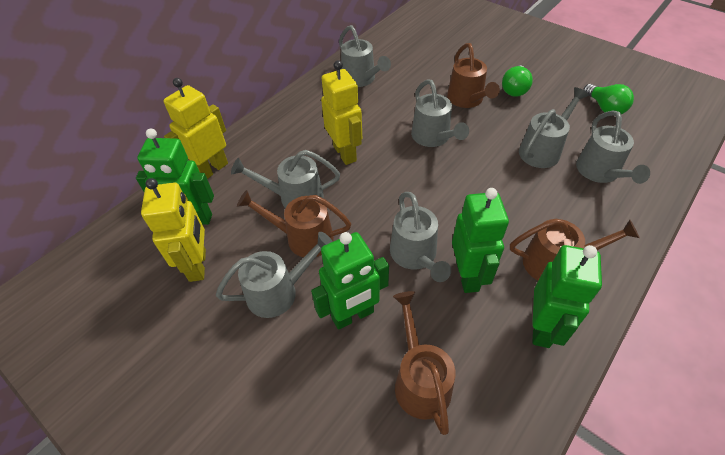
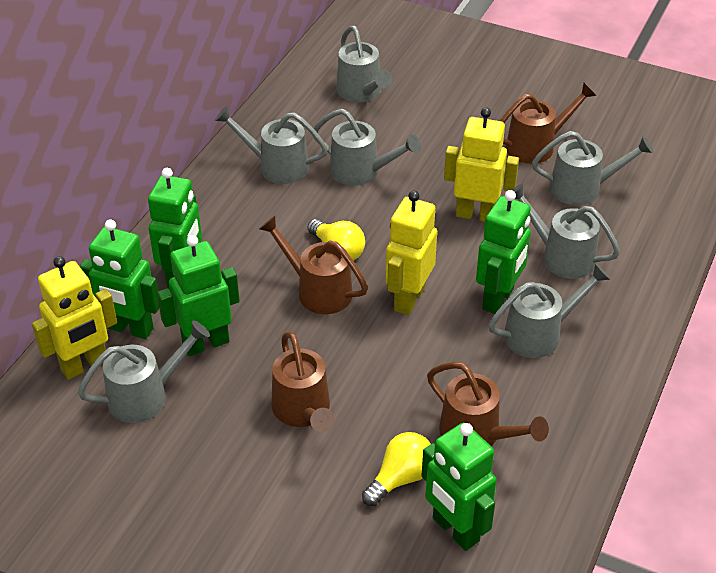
green light bulb: [502,65,533,97] [583,84,634,116] = 2 -> none = 0
green robot: [136,129,214,225] [311,232,389,330] [452,188,509,293] [532,245,602,348] = 4 -> [79,219,159,339] [148,168,202,289] [157,235,240,356] [422,422,497,551] [476,190,531,314] = 5
yellow light bulb: none = 0 -> [307,219,365,260] [362,432,431,506] = 2

